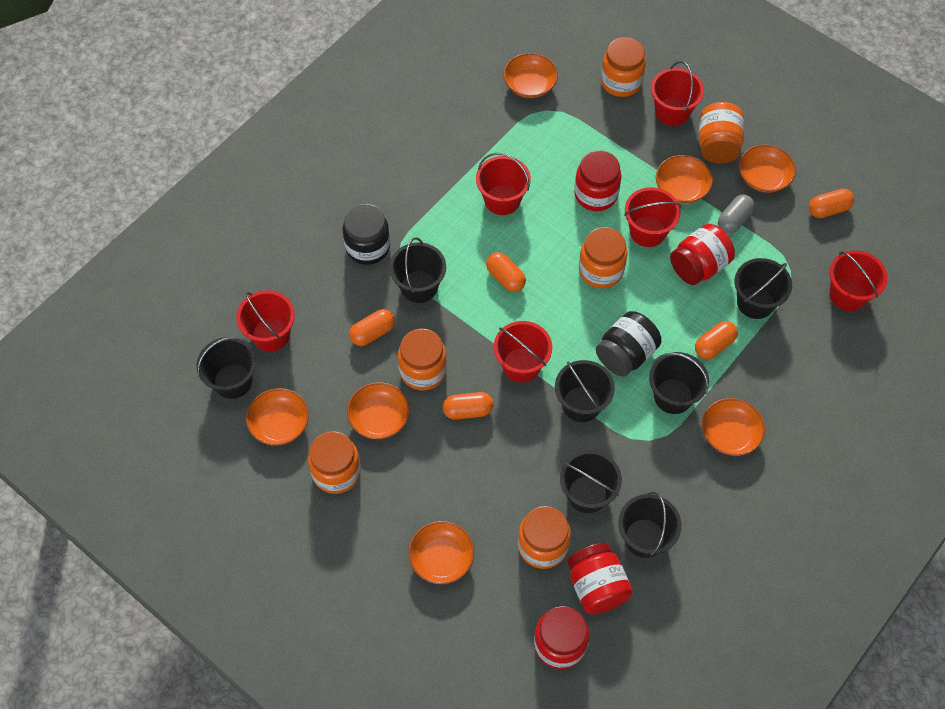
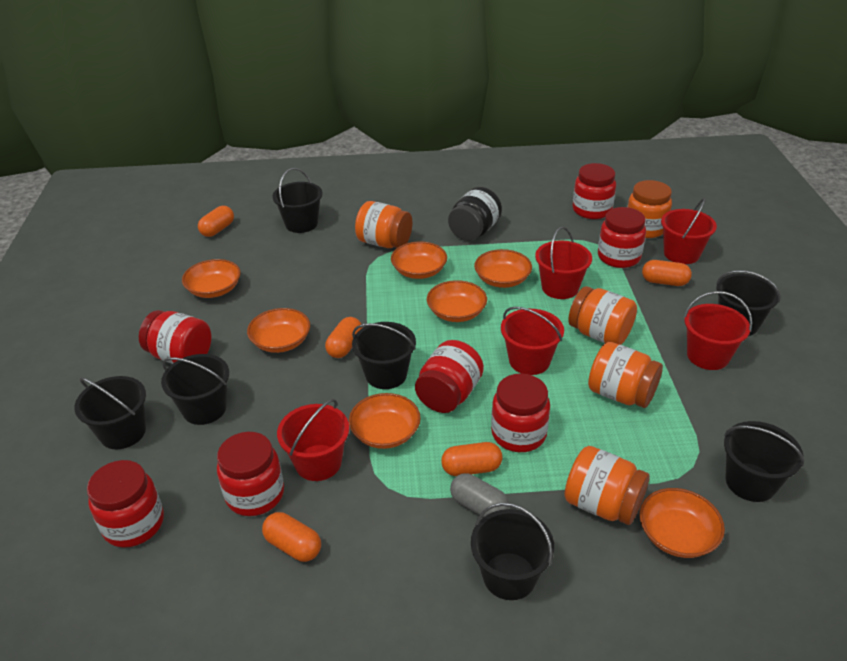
black jar: [343,204,390,265] [596,311,662,377] = 2 -> [448,187,502,241] = 1
orange jar: [308,431,361,494] [398,329,447,391] [518,506,571,569] [579,227,628,288] [601,37,646,97] [699,102,744,164] = 6 -> [355,201,412,248] [565,446,650,525] [568,286,637,345] [588,342,663,408] [627,180,672,238] = 5
red bucket: [237,290,295,352] [476,153,531,215] [494,321,552,383] [624,187,681,247] [651,61,704,126] [830,250,888,311] = 6 -> [277,399,349,481] [501,307,564,375] [535,227,592,299] [661,198,717,264] [683,291,752,370] = 5
red jar: [534,606,589,669] [567,543,633,615] [574,151,621,211] [670,224,735,285] = 4 -> [87,460,164,548] [139,310,212,364] [217,432,284,516] [415,340,484,413] [491,373,550,452] [572,163,616,219] [598,207,646,268] = 7

